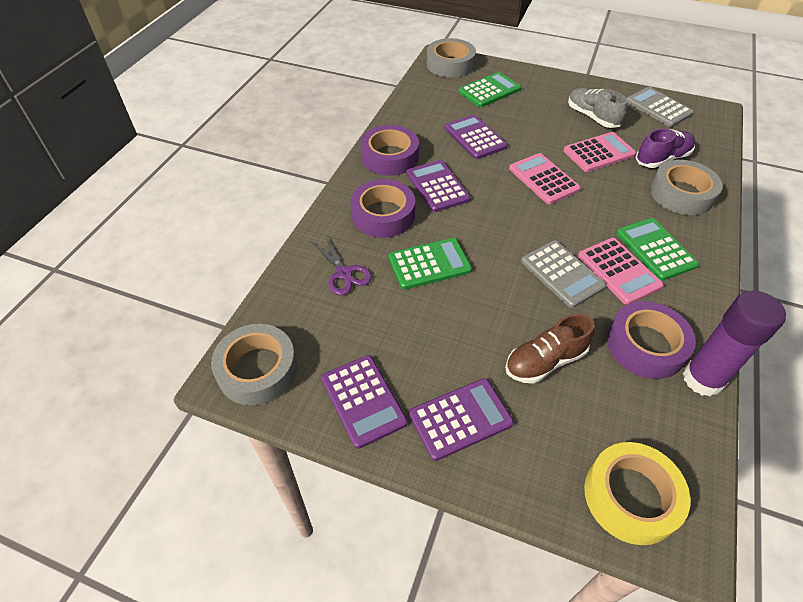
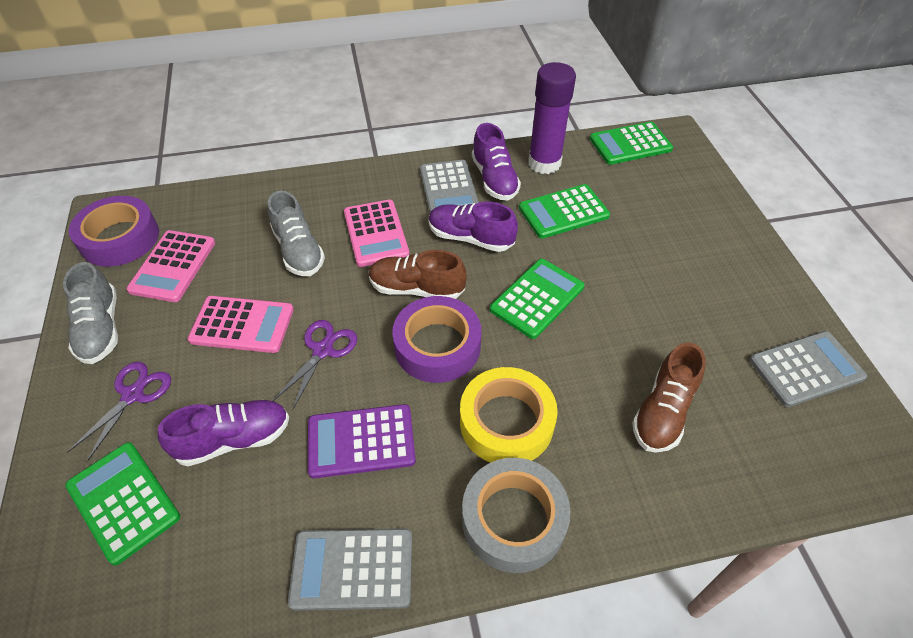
brown shoe: [505,314,595,384] = 1 -> [369,250,467,299] [632,342,706,453] = 2
green calculator: [388,238,472,290] [459,72,521,107] [616,218,699,281] = 3 -> [65,442,180,565] [490,259,584,339] [519,184,610,239] [590,122,673,165] = 4
grey calculator: [521,240,607,308] [626,87,694,127] = 2 -> [288,528,412,611] [420,160,479,212] [749,331,867,407] = 3
grey shoe: [568,88,627,128] = 1 -> [63,262,118,364] [268,191,325,276] = 2
grey tape: [211,324,297,405] [427,38,476,78] [650,160,723,215] = 3 -> [462,458,571,573] = 1
purple calculator: [321,355,408,449] [406,160,471,212] [409,378,514,461] [444,114,508,159] = 4 -> [308,404,416,478] = 1
purple scissors: [312,234,372,295] = 1 -> [67,362,171,462] [273,320,358,411] = 2
purple shoe: [635,129,695,168] = 1 -> [157,400,289,466] [429,202,518,252] [472,123,521,201] = 3
purple tape: [350,179,415,238] [360,125,419,176] [607,301,696,379] = 3 -> [69,196,159,267] [392,296,481,383] = 2

